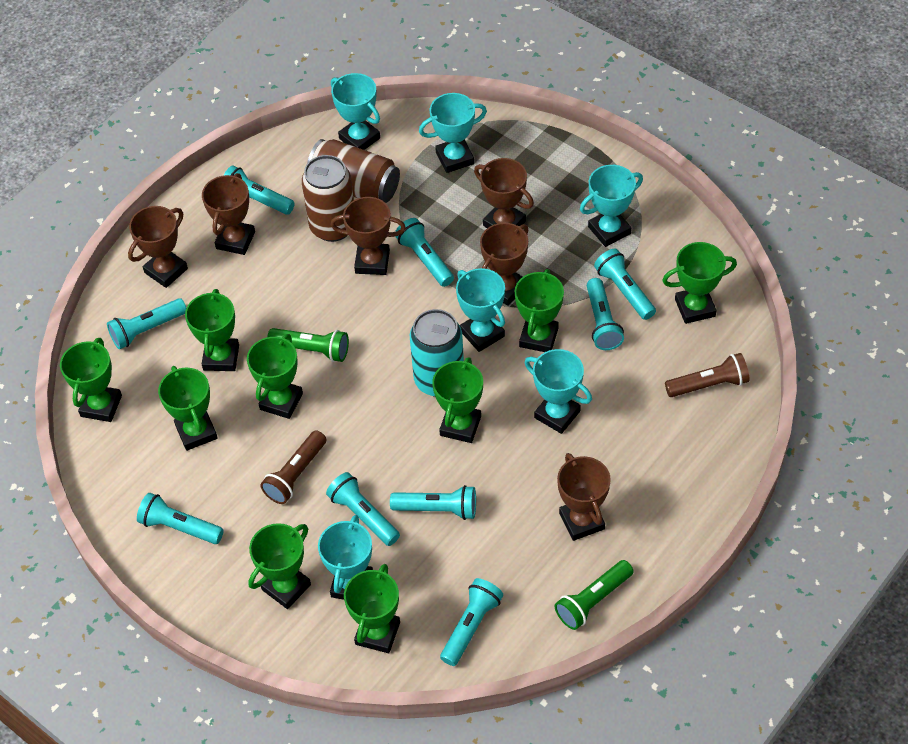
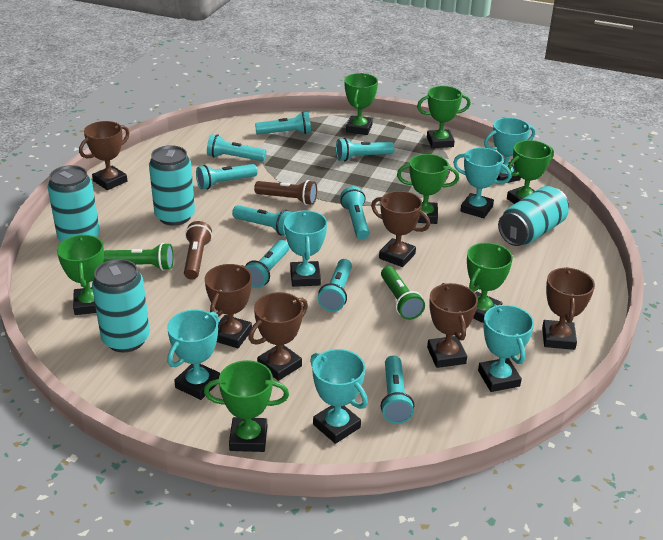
brown can: [302,155,354,242] [307,139,400,203] = 2 -> none = 0
green trophy: [60,338,122,422] [158,366,218,451] [185,289,239,371] [247,334,303,419] [248,523,311,609] [344,564,400,653] [432,357,483,443] [515,269,564,352] [662,242,737,324] = 9 -> [57,235,104,315] [204,360,289,452] [344,73,378,135] [397,154,459,224] [417,86,471,148] [467,243,513,323] [507,140,554,204] = 7
turquoise can: [410,309,464,397] = 1 -> [48,165,100,242] [92,259,150,353] [149,145,195,226] [498,186,569,246] = 4

